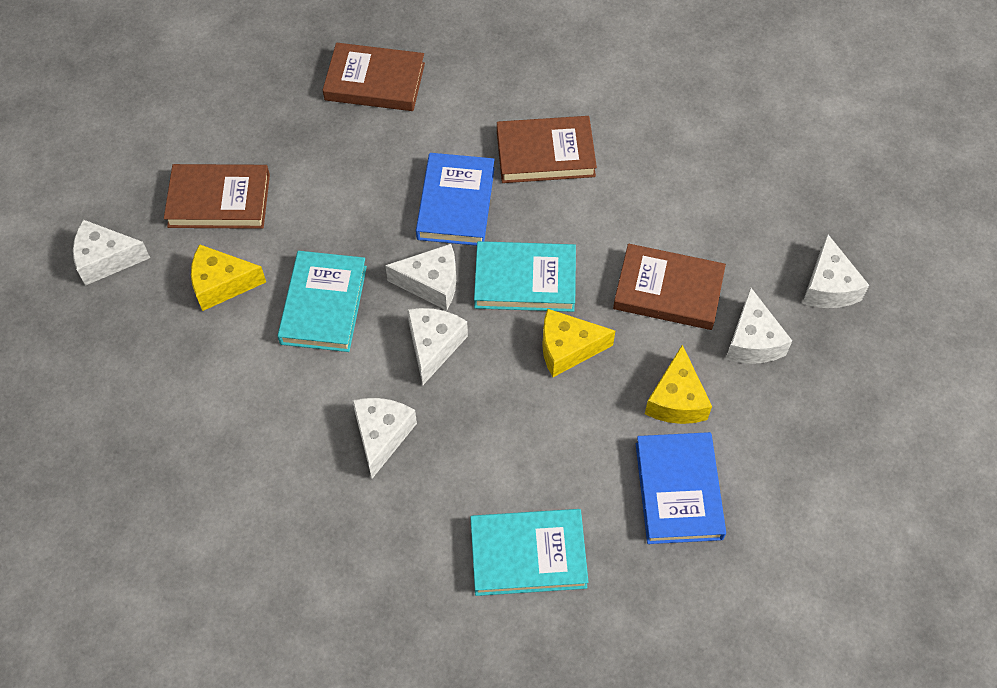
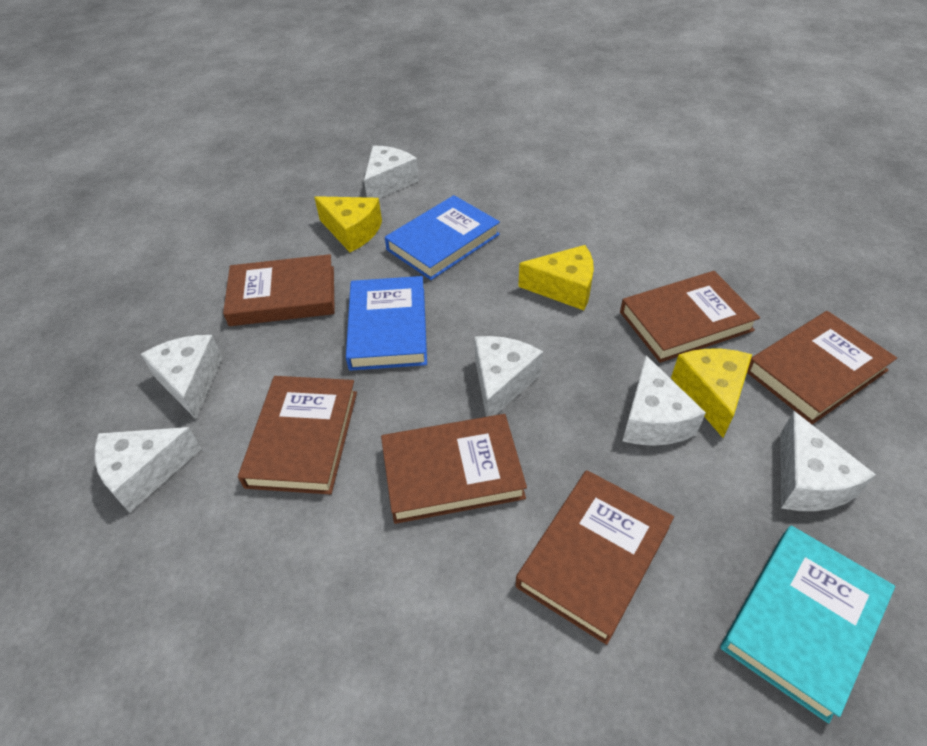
brown book: [164,164,270,229] [323,43,425,111] [497,116,597,183] [613,244,726,330] = 4 -> [223,254,335,326] [238,376,357,494] [381,414,527,524] [515,470,674,645] [620,271,760,363] [747,311,897,424] = 6
turquoise book: [277,251,367,352] [470,509,588,596] [474,241,576,312] = 3 -> [720,526,895,724] = 1

